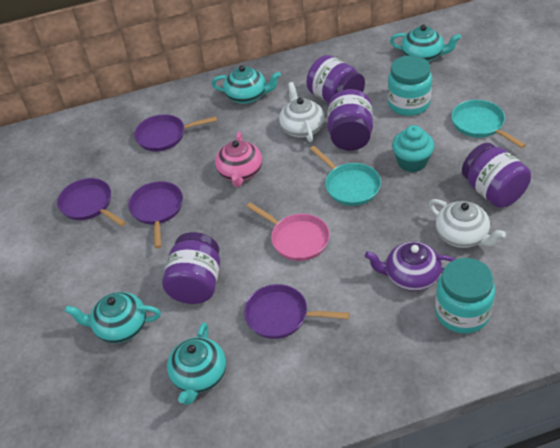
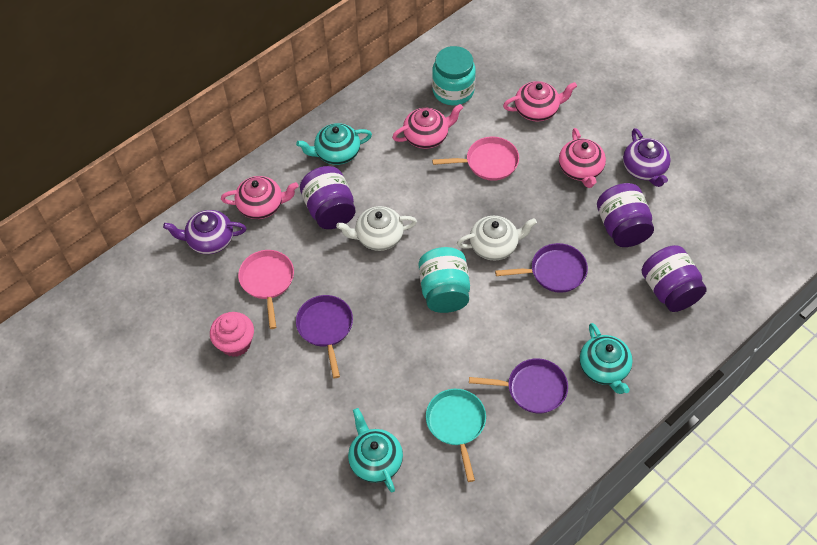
pink cupcake: none = 0 -> [210,312,254,357] = 1
pink pan: [246,202,330,261] = 1 -> [238,250,294,329] [432,136,519,181] = 2
pink teapot: [215,132,262,187] = 1 -> [221,176,299,219] [392,104,463,149] [503,81,577,122] [559,128,606,188] = 4
purple jar: [162,232,220,304] [307,55,365,103] [327,89,373,151] [462,143,531,208] = 4 -> [300,166,355,229] [597,183,654,247] [642,245,707,312] = 3
purple pan: [57,178,126,226] [128,181,183,248] [134,114,217,151] [244,284,350,339] = 4 -> [296,295,353,378] [469,358,568,414] [495,243,588,293] = 3
purple teapot: [365,242,456,291] = 1 -> [163,210,246,254] [623,128,671,187] = 2
turquoise cupcake: [392,125,435,172] = 1 -> none = 0
turquoise pan: [310,146,381,206] [451,100,526,148] = 2 -> [426,389,486,482] = 1
turquoise teapot: [65,292,161,343] [167,323,226,405] [211,65,281,104] [390,25,461,62] = 4 -> [296,123,372,165] [348,408,403,492] [580,323,633,394] = 3

